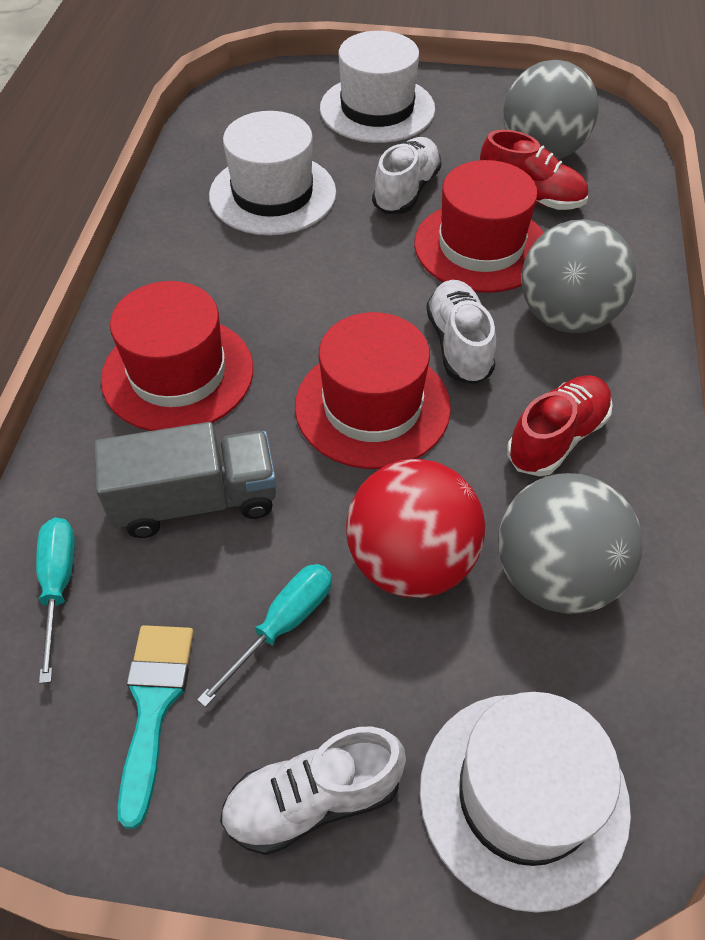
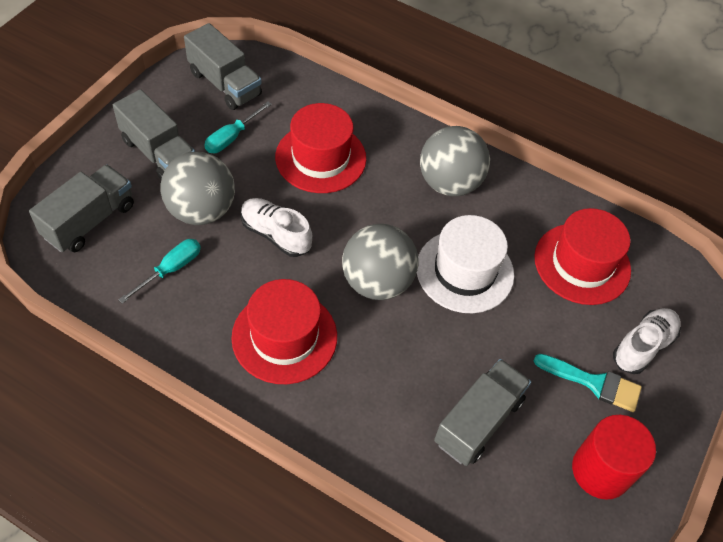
grey truck: [94,422,276,538] = 1 -> [29,165,134,252] [113,89,195,179] [184,23,262,110] [434,359,531,466] = 4
red ball: [346,459,485,598] = 1 -> none = 0
red cylinder: none = 0 -> [572,415,656,500] = 1
red shoe: [480,130,588,210] [507,375,613,476] = 2 -> none = 0
white hat: [209,111,336,236] [320,31,435,143] [420,692,631,913] = 3 -> [417,215,514,313] = 1
white shoe: [220,726,406,855] [372,137,442,214] [426,280,496,385] = 3 -> [241,198,312,257] [613,308,681,374] = 2

